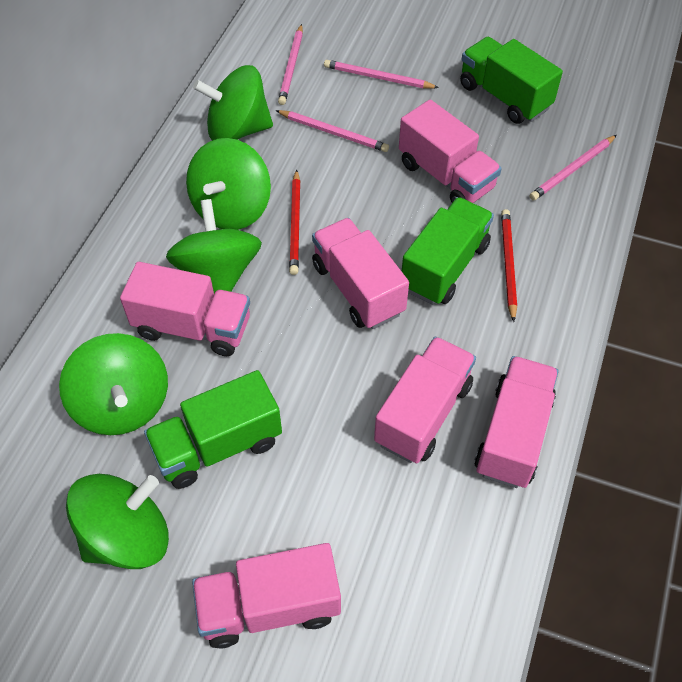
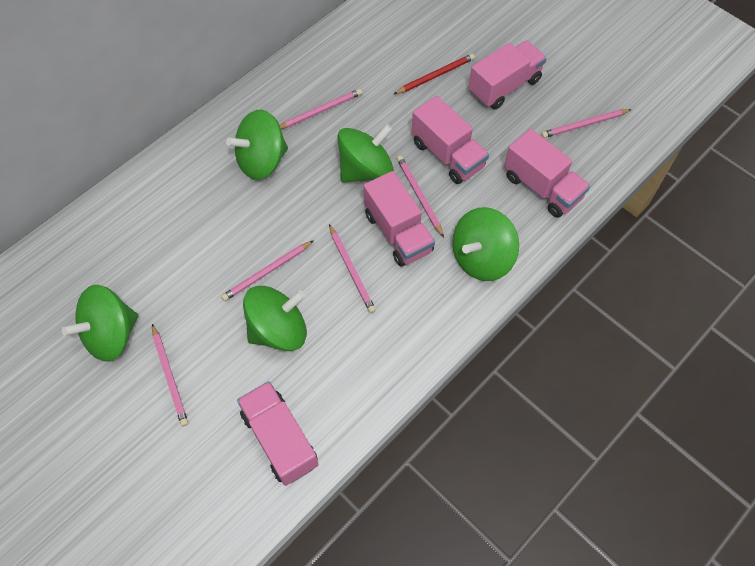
green truck: [144,370,282,489] [402,197,494,305] [460,37,563,124] = 3 -> none = 0
pink pencil: [276,110,389,152] [278,24,303,105] [324,60,439,88] [530,135,617,201] = 4 -> [152,324,188,427] [221,240,314,301] [280,89,362,129] [329,224,376,313] [397,156,444,237] [541,109,632,138] = 6
pink truck: [120,262,250,356] [192,543,341,648] [312,218,409,329] [374,337,476,463] [399,100,502,203] [474,356,559,488] = 6 -> [237,381,319,486] [364,171,435,266] [412,96,489,184] [468,40,547,110] [504,129,590,218] = 5
red pencil: [289,169,301,275] [501,209,517,322] = 2 -> [394,54,475,94] = 1

